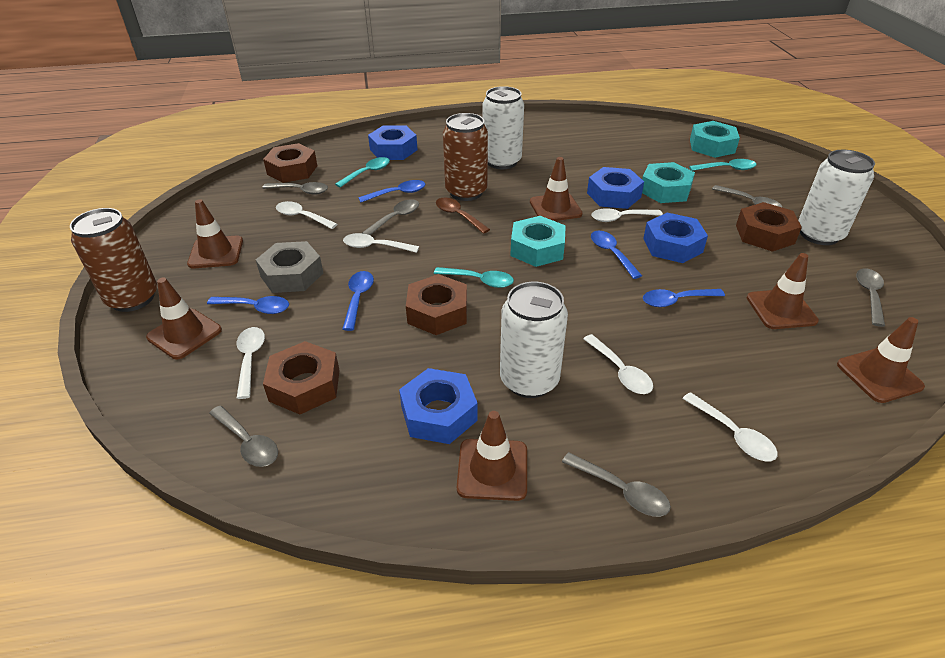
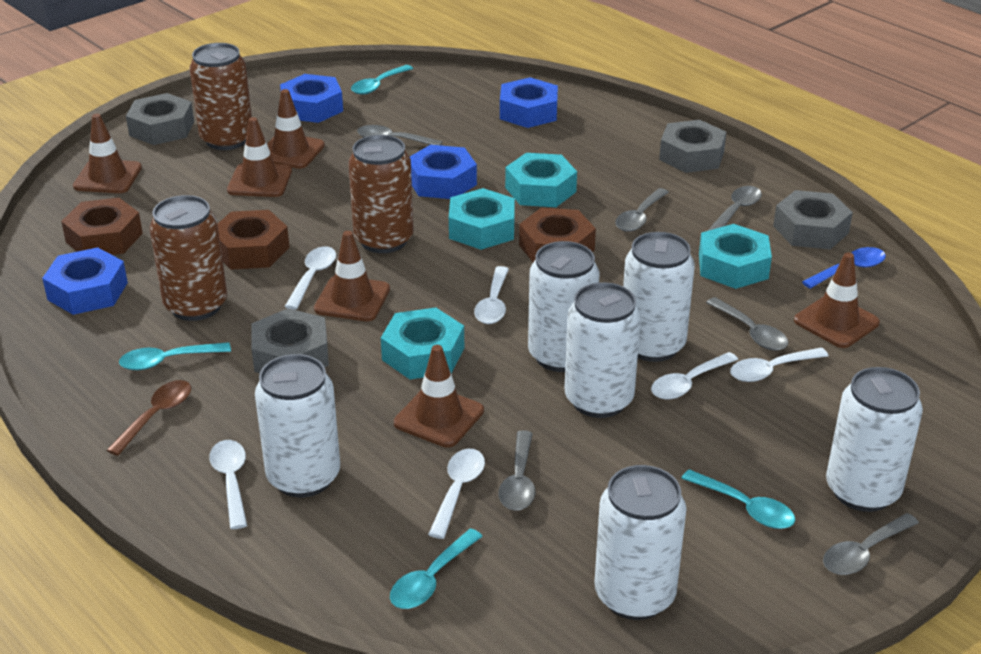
blue spoon: [207,296,289,314] [342,271,374,331] [358,180,426,202] [591,231,642,279] [643,289,725,307] = 5 -> [802,247,886,289] = 1
brown can: [70,208,157,312] [443,113,488,201] = 2 -> [150,195,227,321] [189,43,252,150] [348,135,414,253] = 3
brown nut: [263,143,317,183] [263,341,340,414] [406,274,467,335] [736,202,802,252] = 4 -> [61,198,143,255] [218,210,290,270] [519,208,596,262] = 3
grey nut: [256,241,323,293] = 1 -> [126,93,194,145] [251,308,329,373] [659,120,726,173] [773,190,853,249] = 4
turquoise nut: [510,216,566,267] [642,162,695,203] [690,121,740,158] = 3 -> [381,307,464,379] [449,188,515,250] [505,153,577,207] [699,224,772,289] = 4
turquoise spoon: [335,157,390,188] [434,267,514,288] [689,159,757,171] = 3 -> [119,342,231,370] [351,65,413,95] [390,528,483,609] [681,469,795,529] = 4
white can: [482,86,524,169] [500,282,568,398] [798,150,875,245] = 3 -> [255,354,340,498] [528,241,599,372] [564,282,641,418] [594,465,687,620] [623,232,695,362] [826,367,923,512] = 6

